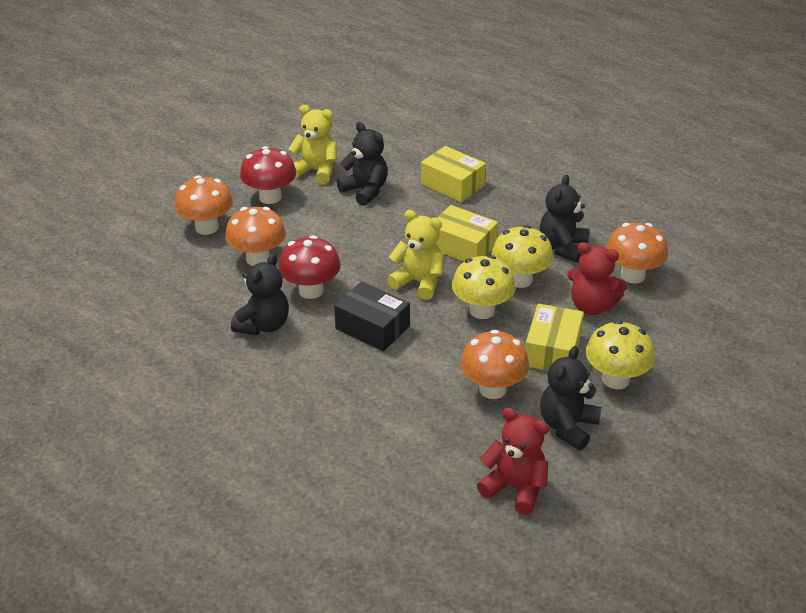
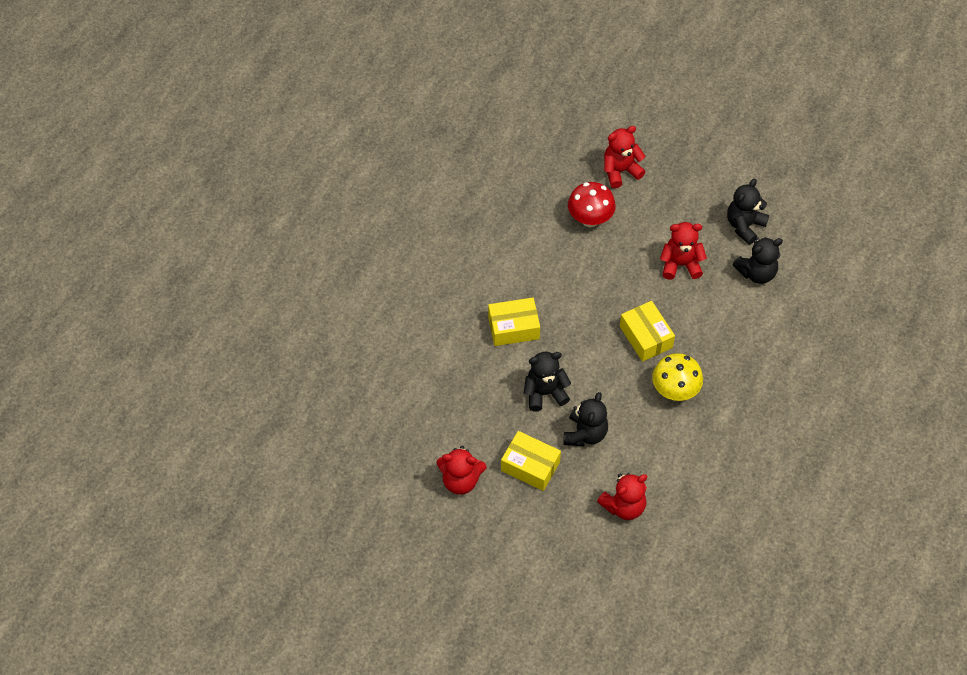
black box: [334,281,410,351] = 1 -> none = 0
orange mushroom: [174,175,233,235] [225,207,286,266] [460,329,529,399] [606,223,668,284] = 4 -> none = 0
red mushroom: [240,146,296,204] [278,235,341,299] = 2 -> [568,182,616,227] = 1
red teddy bear: [477,408,549,515] [567,242,627,315] = 2 -> [437,446,487,495] [597,473,647,520] [604,126,645,188] [660,222,707,280] = 4
yellow mushroom: [452,255,516,319] [491,225,553,288] [586,320,655,389] = 3 -> [652,353,703,401] = 1
yellow teddy bear: [288,105,337,184] [387,210,444,300] = 2 -> none = 0

